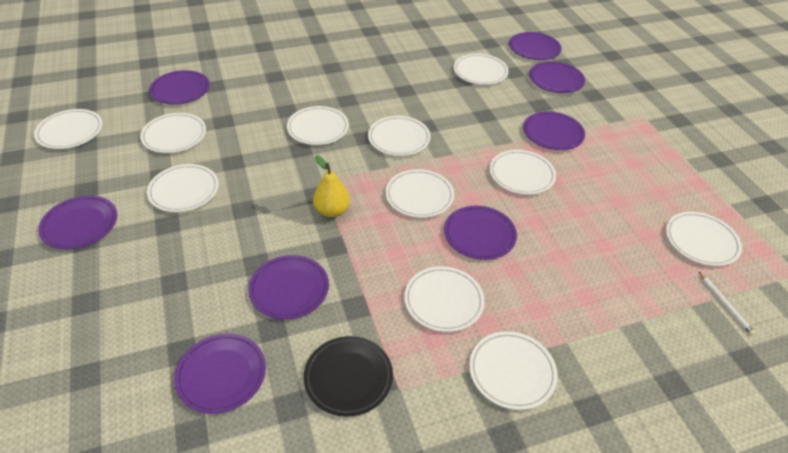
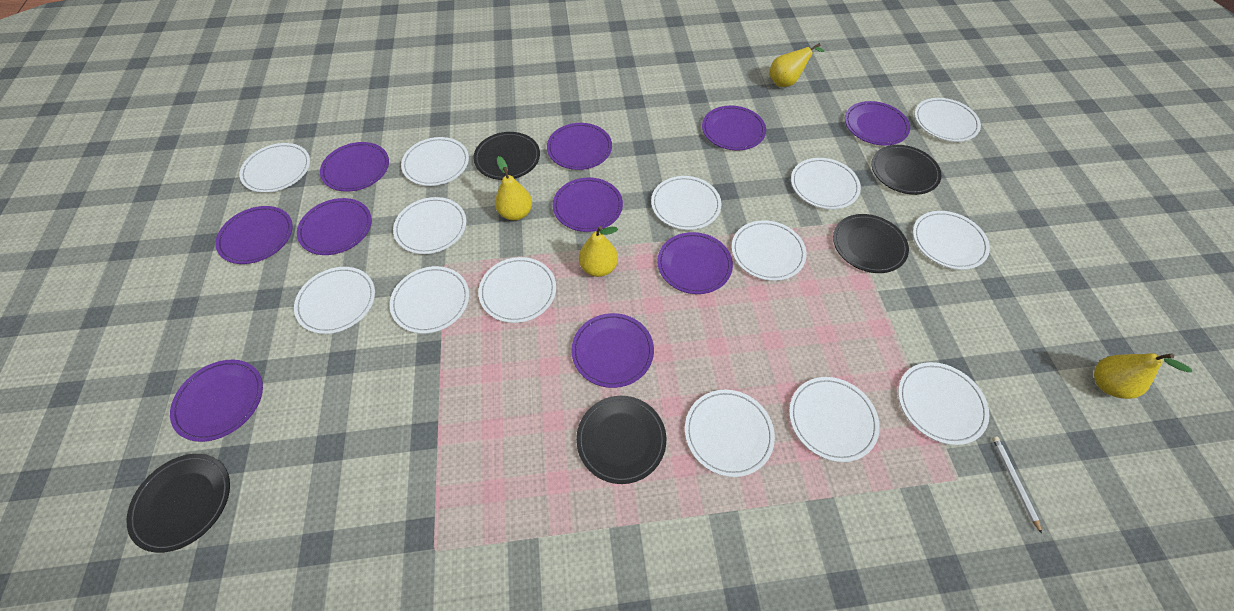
black plate: [304,336,393,417] = 1 -> [126,454,230,553] [473,132,540,180] [576,396,666,484] [833,214,909,273] [871,145,942,195] = 5
purple plate: [38,195,117,249] [149,70,210,105] [174,333,266,414] [248,255,329,319] [444,206,517,260] [509,32,562,60] [523,111,585,150] [529,61,585,93] = 8 -> [170,360,263,442] [215,206,293,264] [297,198,372,255] [320,142,389,192] [547,123,612,170] [553,178,623,232] [571,313,654,388] [657,232,733,294] [702,105,766,151] [845,101,910,146] = 10
white plate: [34,109,102,149] [140,113,206,153] [147,164,219,212] [287,106,349,145] [368,116,431,156] [385,169,454,218] [404,266,485,332] [453,54,509,85] [469,331,558,410] [490,150,556,195] [666,212,742,266] = 11 -> [239,143,310,193] [294,267,375,334] [390,266,469,333] [393,197,466,254] [401,137,469,186] [478,257,556,323] [651,176,721,230] [685,390,775,477] [732,220,807,281] [789,377,880,462] [791,158,861,209] [898,362,989,445] [913,211,990,270] [915,98,981,142] = 14
yellow pear: [313,156,350,217] = 1 -> [495,156,532,221] [579,226,618,277] [769,43,824,87] [1094,353,1192,399] = 4

